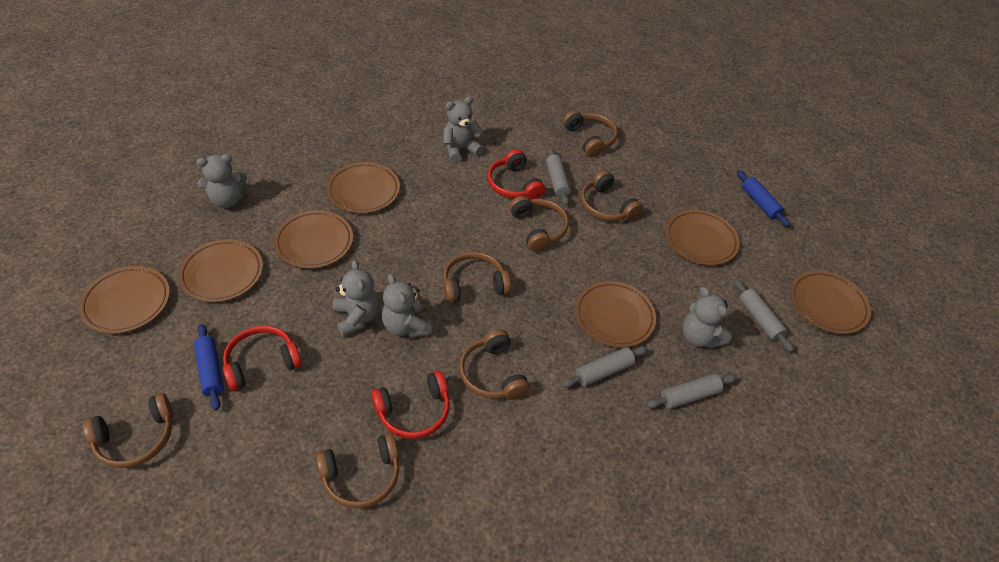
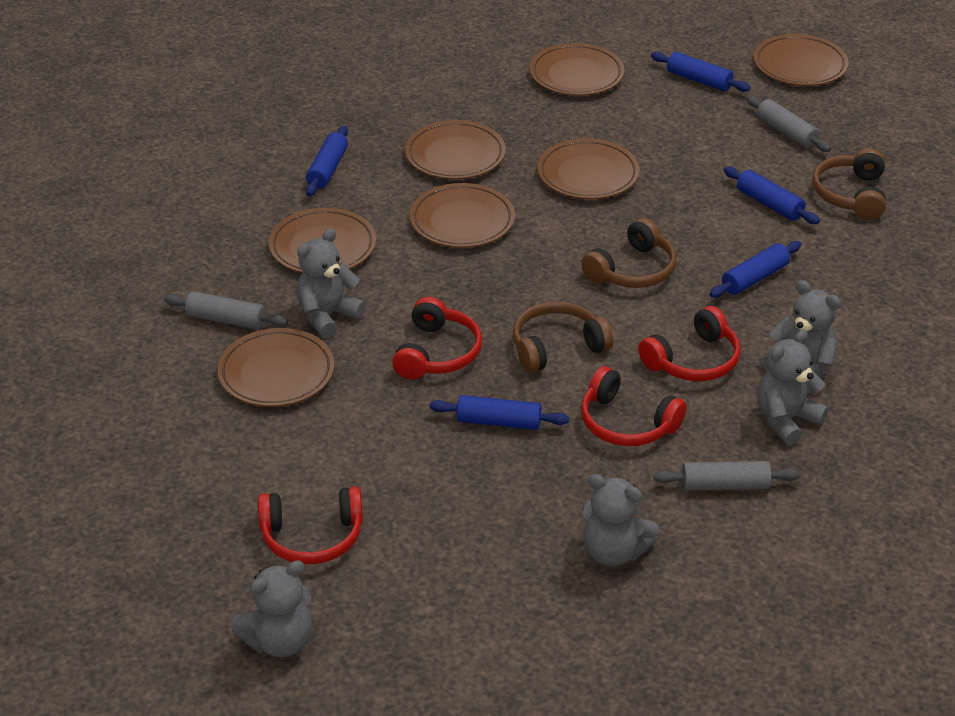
blue rolling pin: [194,324,224,411] [737,170,790,227] = 2 -> [306,126,348,196] [430,395,569,430] [651,52,750,92] [709,241,801,298] [724,167,820,224] = 5
brown headphones: [83,393,173,468] [316,433,399,509] [443,252,511,303] [459,329,530,400] [509,196,569,252] [563,110,618,157] [581,170,643,221] = 7 -> [513,302,613,373] [581,218,676,288] [812,148,886,220] = 3
grey rolling pin: [546,148,570,206] [561,346,648,388] [646,374,737,409] [734,279,794,352] = 4 -> [164,291,288,330] [653,461,800,491] [746,96,831,152] = 3
red headphones: [223,326,302,391] [371,371,450,439] [487,149,545,200] = 3 -> [258,487,363,564] [392,297,482,379] [581,367,687,446] [638,306,741,381] = 4

